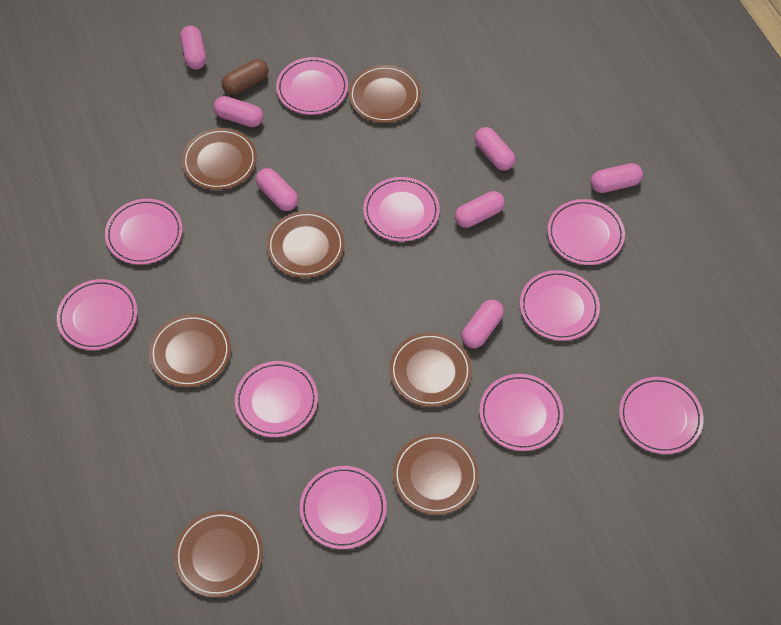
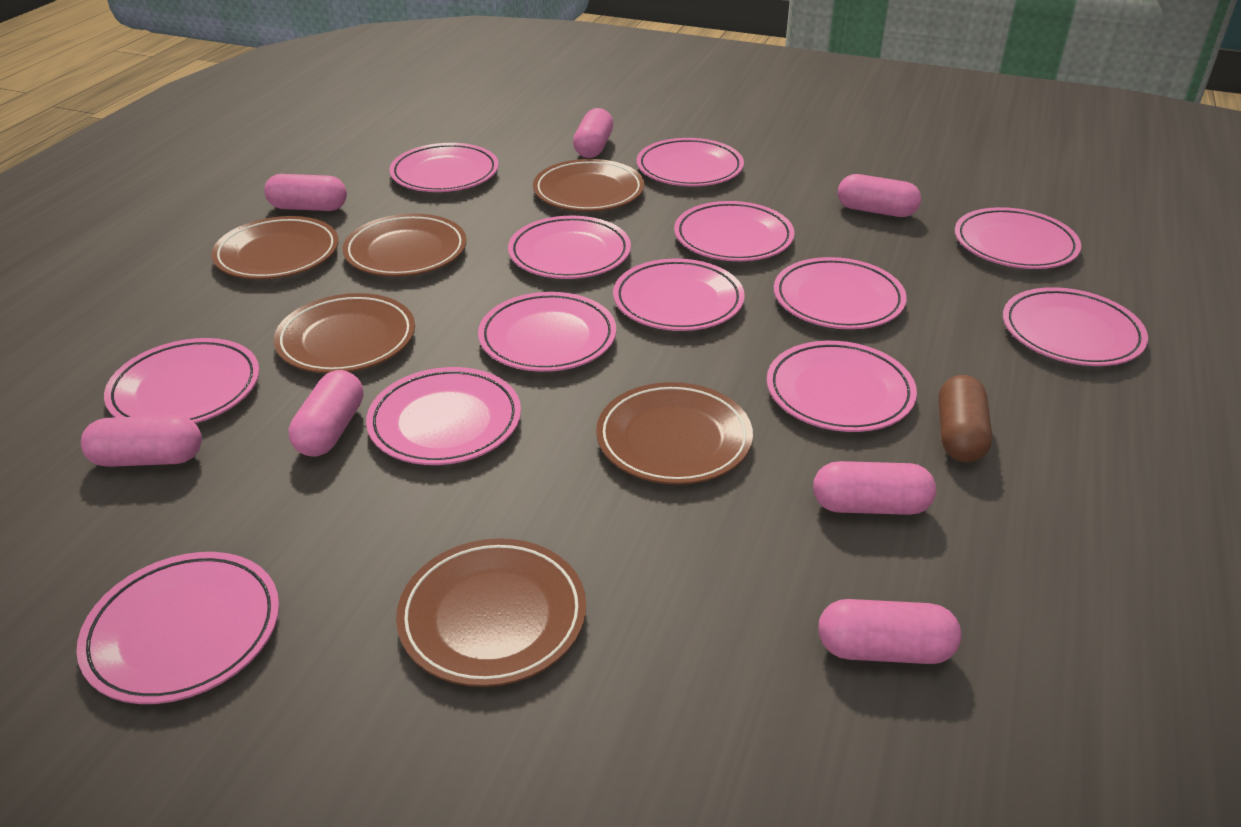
brown plate: [149,314,231,388] [174,511,263,598] [182,128,257,190] [267,211,344,278] [349,65,421,123] [390,333,472,407] [393,434,479,515] = 7 -> [211,216,339,279] [274,293,415,373] [343,214,467,277] [396,538,586,687] [533,159,644,211] [596,382,753,484] = 6
pink plate: [57,279,137,350] [105,199,183,265] [235,361,318,437] [276,57,348,115] [300,466,387,549] [363,177,440,242] [479,374,563,451] [520,270,600,341] [547,199,625,265] [619,377,704,454] = 10 -> [76,552,279,704] [104,338,260,424] [366,367,521,465] [389,143,499,192] [478,292,616,372] [508,216,631,279] [613,258,745,331] [637,138,744,186] [674,201,795,261] [767,341,917,432] [774,257,907,329] [955,207,1081,269] [1003,287,1148,366] = 13

